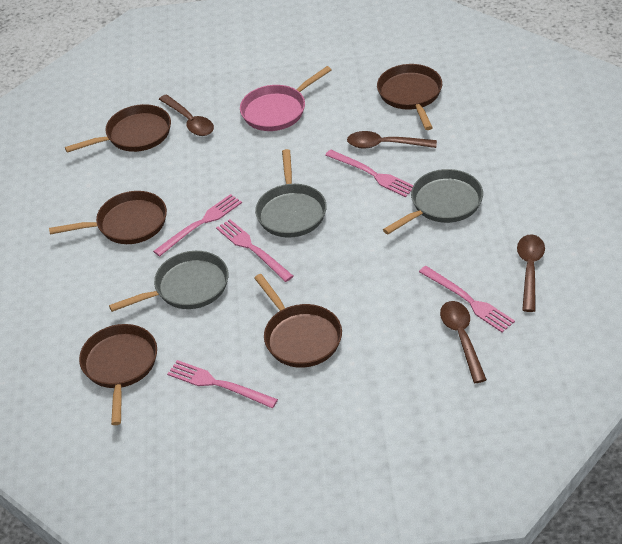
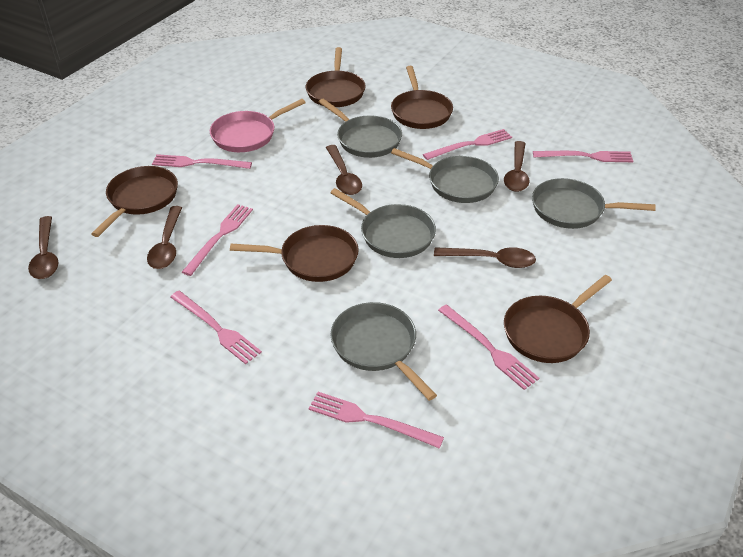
brown spoon: [159,94,214,136] [347,131,437,149] [440,301,487,383] [517,234,545,312] = 4 -> [28,216,58,279] [147,206,182,269] [326,145,362,195] [434,247,536,268] [504,141,530,192] = 5
grey pan: [109,251,229,312] [255,149,327,238] [383,169,483,234] = 3 -> [319,99,402,158] [330,188,436,258] [330,302,437,401] [391,148,499,203] [532,178,656,229] = 5
pink fork: [153,194,242,257] [167,360,278,408] [216,219,293,282] [325,150,413,197] [419,266,515,333] = 5 -> [152,154,252,169] [170,291,262,364] [182,204,253,276] [308,392,444,449] [423,129,512,160] [438,305,539,390] [533,151,633,162] = 7

